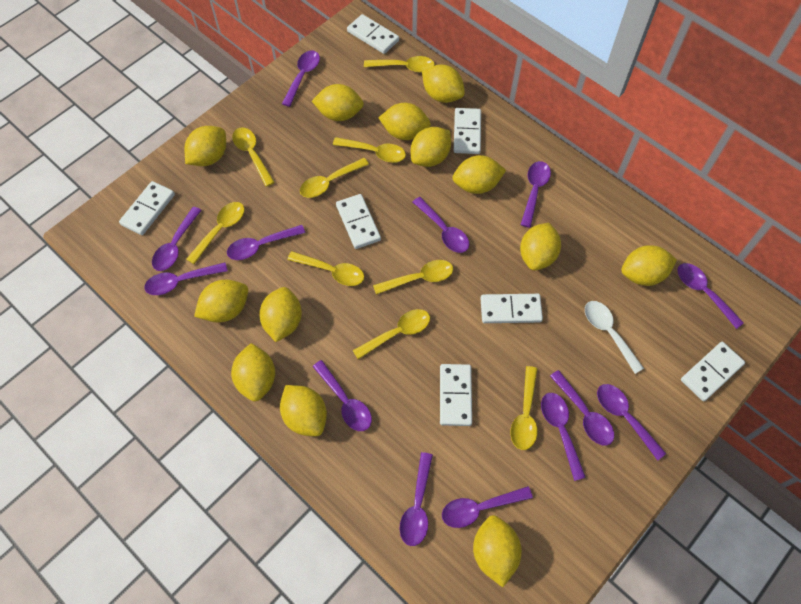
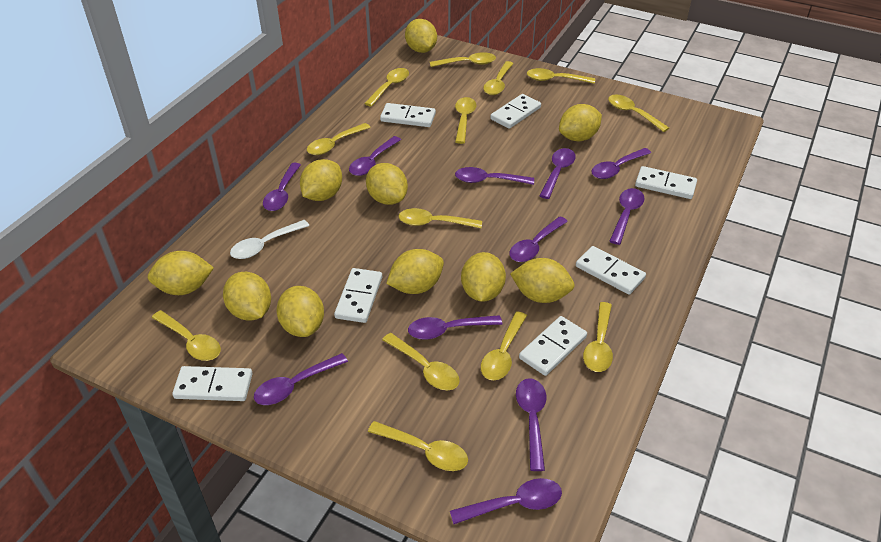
purple spoon: [145,262,228,295] [152,207,202,271] [227,225,305,260] [282,50,320,107] [312,360,372,431] [399,452,433,546] [413,197,469,253] [442,486,533,528] [521,161,551,228] [541,393,586,481] [550,370,614,446] [597,384,666,461] [677,263,744,329] = 13 -> [254,353,348,405] [263,163,301,211] [349,136,401,176] [408,315,502,340] [450,478,562,524] [455,167,534,185] [509,216,568,262] [516,378,546,471] [539,148,576,199] [591,148,651,179] [610,188,645,245] = 11
yellow lemon: [184,126,226,166] [194,280,248,323] [231,343,275,402] [259,287,302,342] [280,385,327,436] [312,84,364,121] [379,103,431,140] [411,127,451,167] [422,65,465,103] [452,155,506,194] [473,515,522,587] [520,223,561,270] [621,245,677,286] = 13 -> [148,251,214,295] [223,272,271,321] [276,286,324,337] [300,159,342,201] [366,163,408,205] [386,249,444,294] [405,19,437,53] [461,252,506,302] [510,258,575,303] [559,104,602,141] = 10
yellow spoon: [187,202,245,264] [232,127,275,187] [287,251,364,286] [300,158,369,198] [333,137,406,163] [352,309,430,359] [364,56,435,73] [373,260,453,295] [510,366,537,450] = 9 -> [152,310,221,361] [307,123,371,155] [364,68,409,107] [368,421,468,471] [382,333,460,390] [399,208,482,228] [430,52,496,67] [455,97,476,144] [481,311,527,380] [483,61,514,95] [527,68,595,84] [583,302,613,372] [608,94,669,132] = 13

